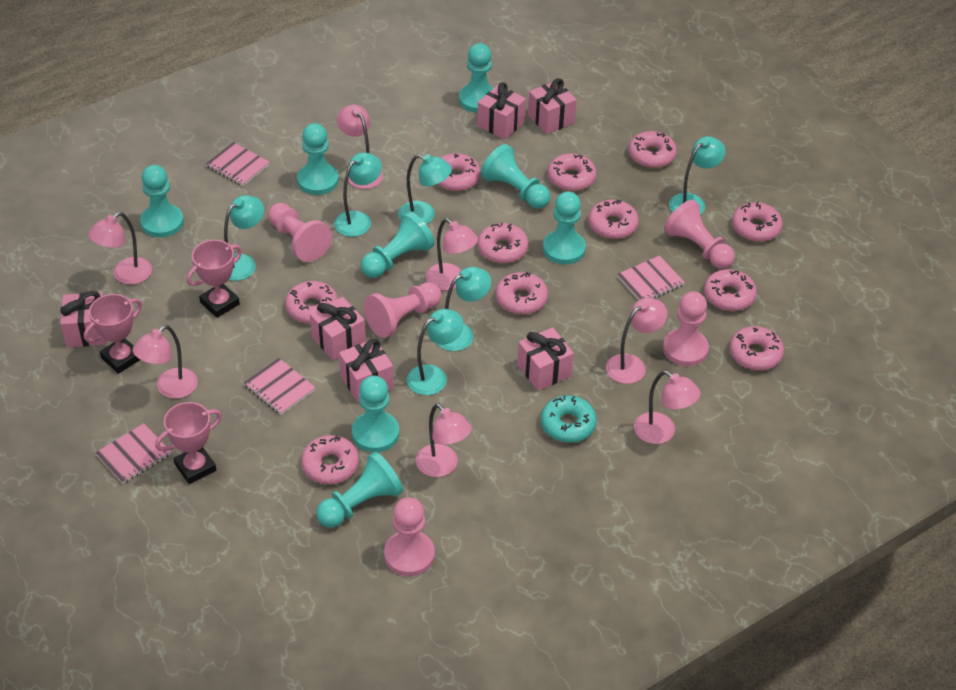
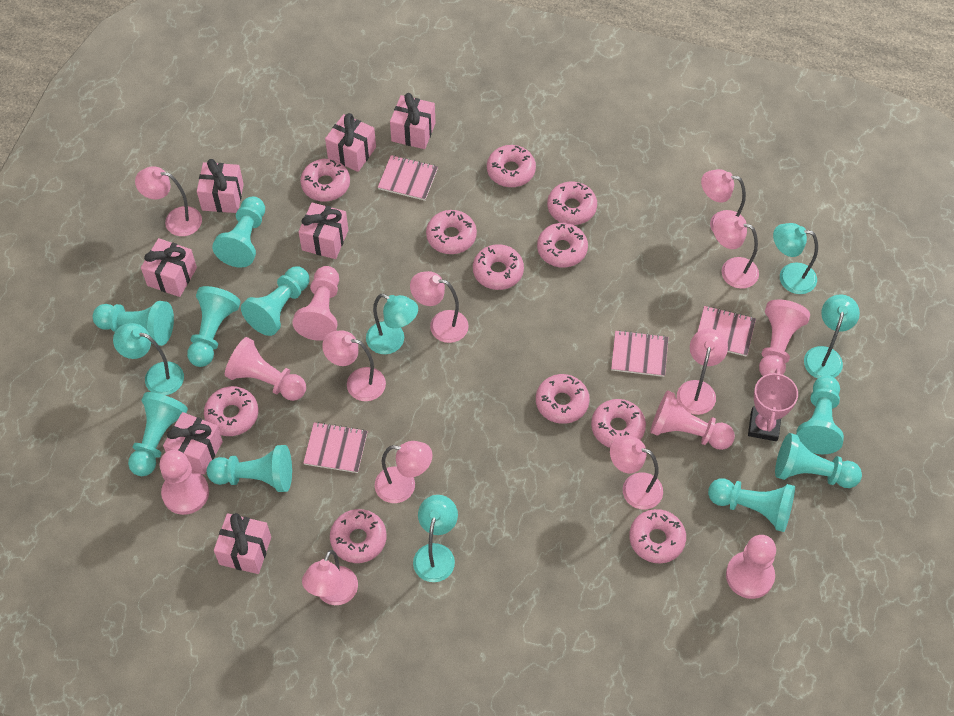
pink gift: [60,291,106,347] [310,297,366,360] [339,339,394,403] [477,82,526,140] [517,327,574,391] [528,78,577,134] = 6 -> [141,238,197,297] [163,412,223,475] [197,159,244,213] [214,513,271,574] [298,203,348,259] [325,113,376,172] [390,93,435,149] = 7
pink lamp: [88,212,152,285] [133,325,198,399] [337,105,383,189] [416,404,472,477] [426,218,478,291] [606,297,667,384] [634,371,700,444] = 7 -> [135,166,202,236] [302,550,358,605] [322,330,386,401] [375,441,433,503] [410,271,469,343] [610,435,663,509] [677,329,728,415] [701,169,747,233] [713,215,759,289] = 9
pink pawn: [268,203,332,262] [364,282,442,338] [384,497,435,576] [663,291,709,366] [664,200,735,269] = 5 -> [159,450,209,515] [225,337,306,401] [292,266,339,341] [650,390,735,450] [726,535,776,599] [759,299,810,376] = 6
pink trophy: [84,294,142,374] [155,402,222,484] [186,240,242,318] = 3 -> [748,368,798,441] = 1
turquoise donut: [541,395,597,443] = 1 -> none = 0
turquoise lamp: [224,195,264,281] [334,152,382,237] [398,154,452,224] [407,309,464,395] [438,267,491,351] [669,136,726,215] = 6 -> [113,323,184,395] [366,294,418,354] [413,495,458,582] [773,223,818,294] [804,294,860,378] = 5
turquoise pawn: [140,165,184,238] [297,123,339,195] [316,452,403,528] [352,376,399,452] [361,212,435,278] [459,43,493,113] [481,144,550,209] [543,191,586,264] = 8 -> [93,301,174,346] [128,392,188,476] [187,286,241,367] [207,445,292,492] [212,196,265,268] [241,266,309,336] [708,478,795,532] [775,433,862,488] [796,375,844,454] = 9

